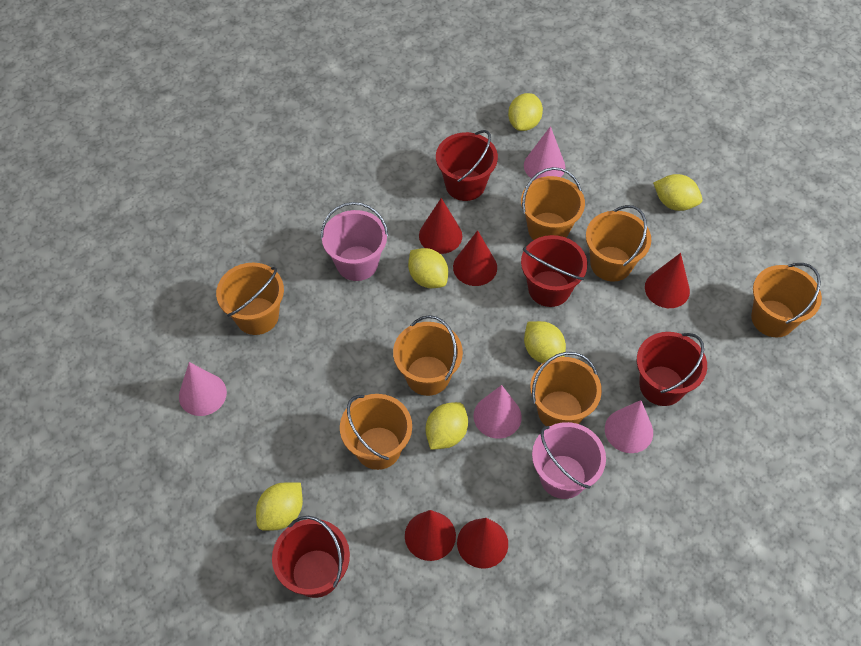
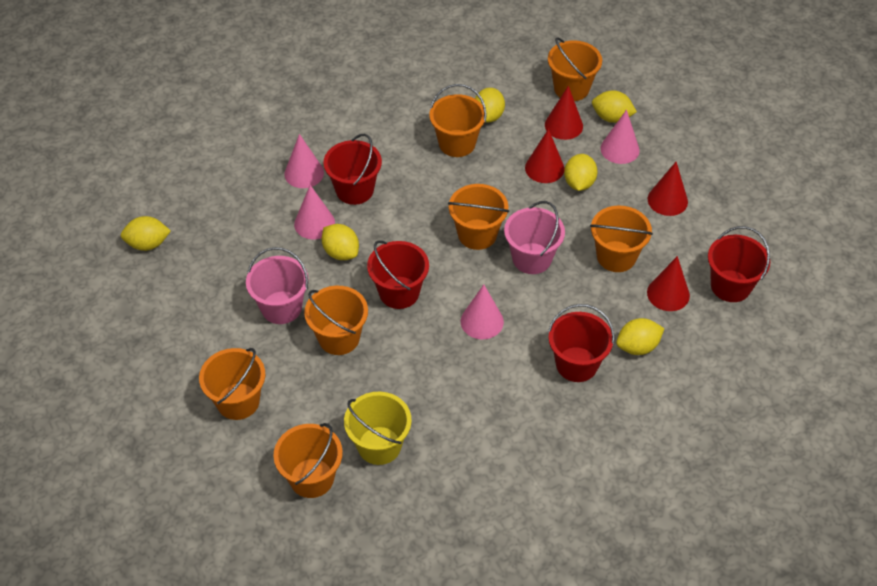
red cone: [405,510,456,561] [419,198,462,254] [453,230,497,286] [457,518,508,569] [645,253,690,308] = 5 -> [525,129,564,183] [545,86,583,140] [647,256,690,311] [648,162,688,216] = 4
yellow bucket: none = 0 -> [344,392,412,465] = 1

